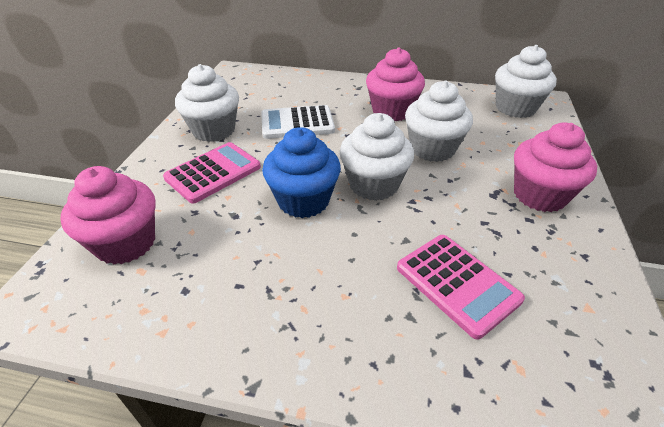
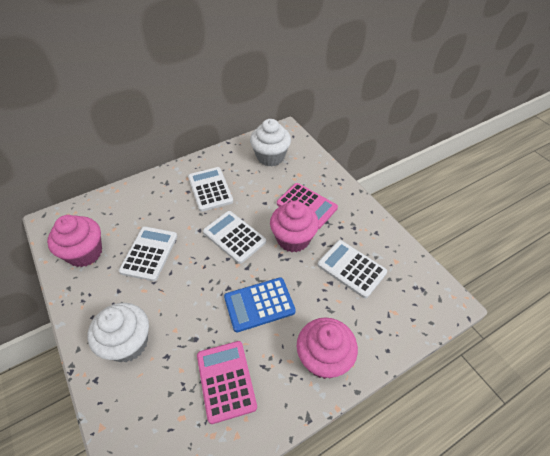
blue calculator: none = 0 -> [224,277,296,332] = 1
blue cupcake: [262,127,341,218] = 1 -> none = 0
white calculator: [261,105,335,139] = 1 -> [119,226,177,281] [188,167,233,212] [203,211,266,264] [318,240,387,298] = 4
white cupcake: [175,64,239,142] [340,113,414,201] [405,81,473,162] [495,45,557,118] = 4 -> [87,303,149,362] [250,119,291,166] = 2

